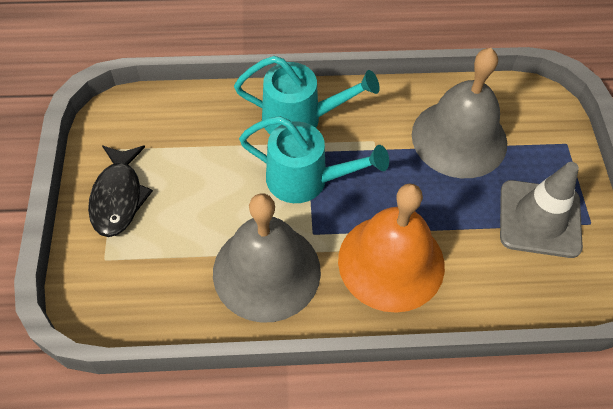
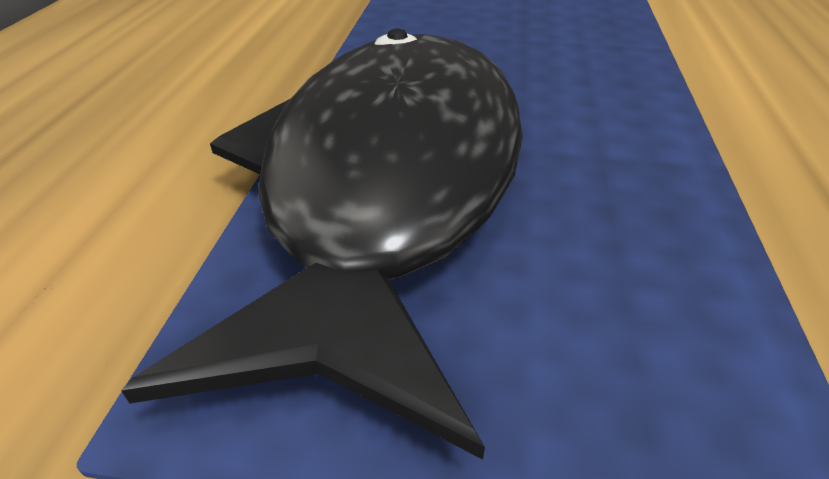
grey bell: [213,193,321,323] [412,48,507,178] = 2 -> none = 0
grey traffic cone: [500,162,583,258] = 1 -> none = 0
orange bell: [338,183,445,313] = 1 -> none = 0
turquoise watering can: [234,56,380,135] [239,116,389,203] = 2 -> none = 0

